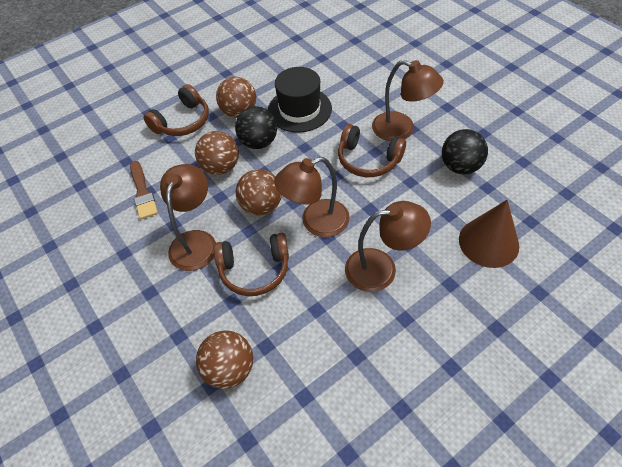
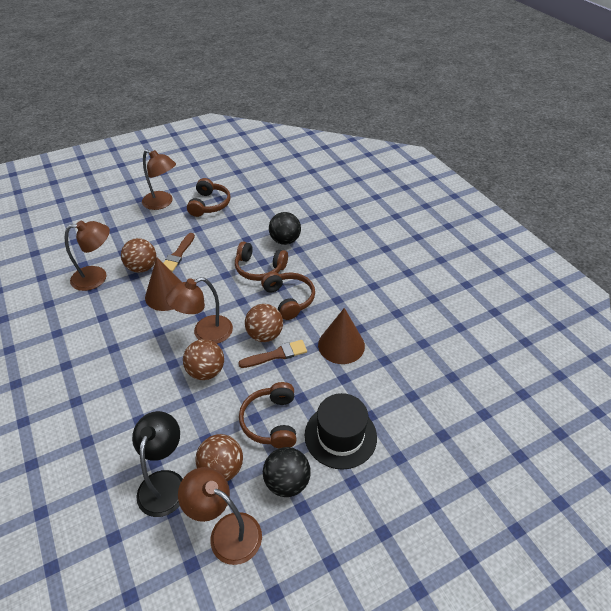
black lamp: none = 0 -> [132,411,183,517] = 1
brown brush: [130,161,158,219] = 1 -> [163,233,195,272] [238,340,307,368] = 2
brown cone: [459,200,519,268] = 1 -> [145,258,182,311] [318,308,365,364] = 2
brown headphones: [143,84,209,136] [214,233,289,296] [338,124,406,177] = 3 -> [187,178,231,217] [235,242,288,281] [239,382,297,448] [261,272,315,320] = 4

